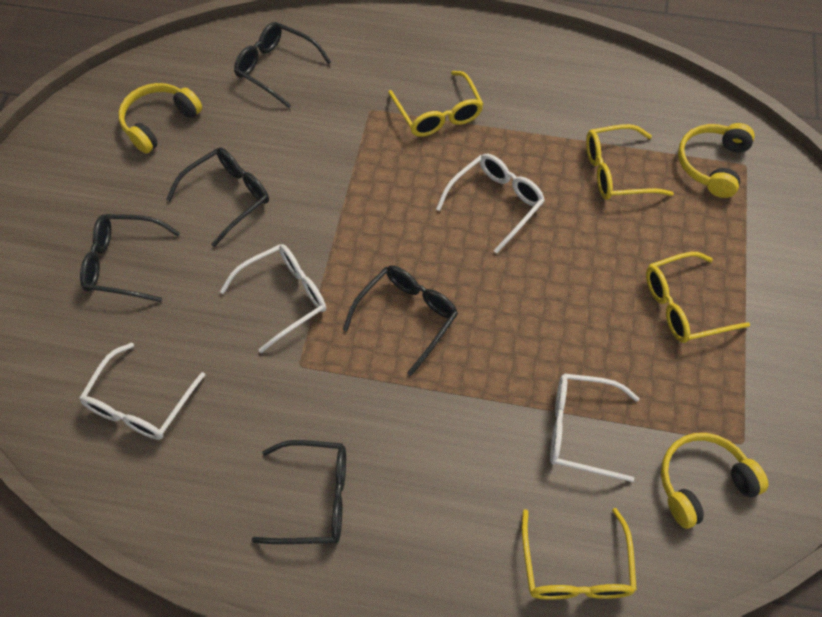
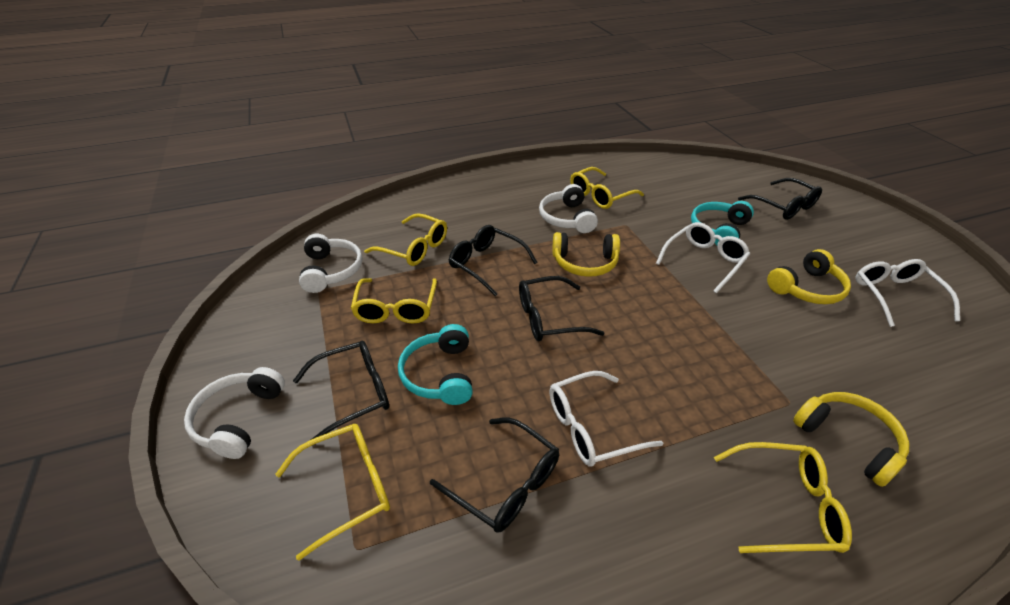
turquoise headphones: none = 0 -> [398,324,473,405] [691,201,754,245] = 2
white glasses: [79,342,205,440] [220,244,326,353] [436,154,545,253] [550,373,639,482] = 4 -> [549,371,663,467] [656,222,750,293] [855,259,960,327] = 3
white headphones: none = 0 -> [184,367,285,459] [299,234,362,293] [539,184,598,233] = 3
yellow glasses: [388,71,483,136] [522,508,637,599] [586,124,674,200] [646,252,750,343] = 4 -> [275,424,390,561] [351,278,437,323] [364,213,447,266] [570,167,644,209] [714,442,852,553] = 5

